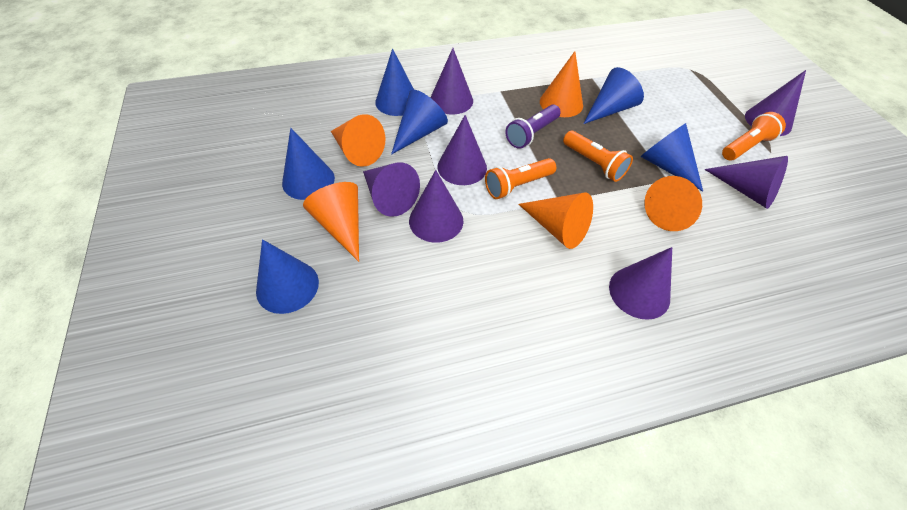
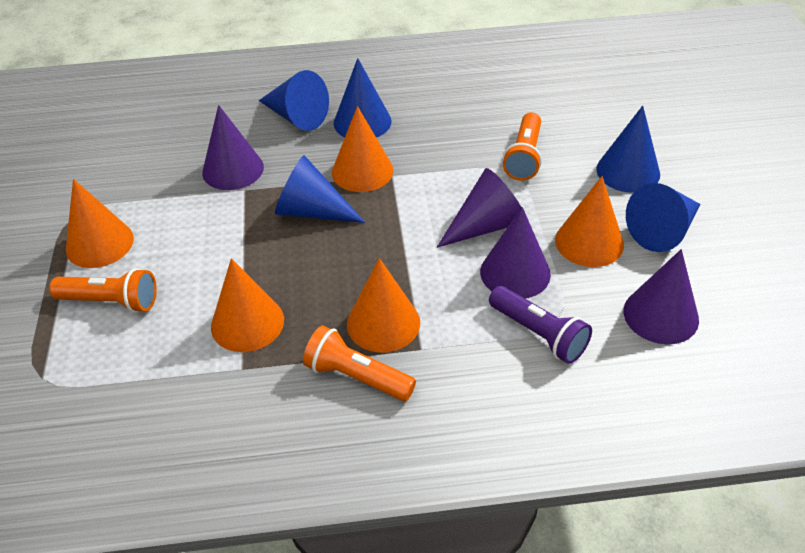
blue cone: [256,239,319,314] [282,128,335,200] [375,48,414,116] [391,90,448,155] [583,67,644,124] [641,123,703,191] = 6 -> [259,70,329,131] [275,155,366,223] [334,58,391,138] [596,106,660,193] [626,183,700,252] = 5
purple cone: [363,162,420,217] [409,170,464,243] [430,48,473,115] [438,115,487,185] [609,247,672,320] [704,156,788,209] [745,70,806,136] = 7 -> [202,105,264,190] [437,168,521,248] [480,207,551,299] [624,249,699,344] = 4

